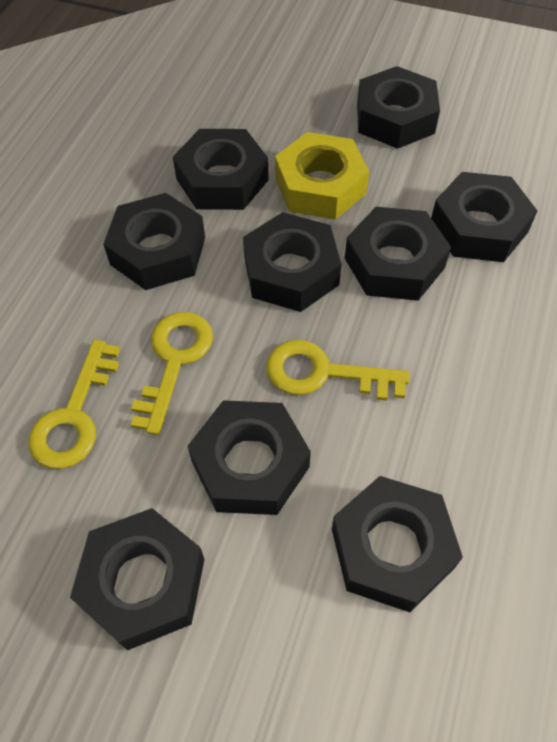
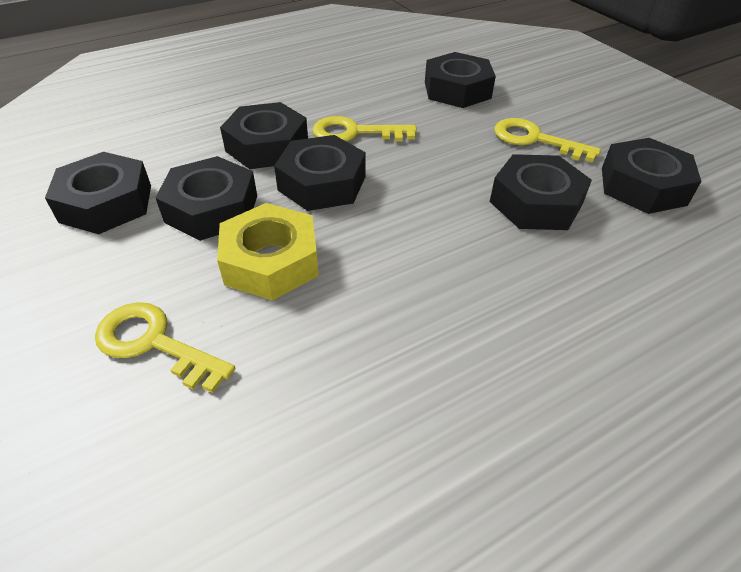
black nut: [70,508,205,650] [103,193,205,290] [173,129,269,210] [188,400,311,515] [243,212,341,312] [332,476,463,612] [345,207,451,301] [357,66,440,149] [431,172,537,262] = 9 -> [45,152,151,234] [155,156,257,241] [220,102,308,169] [274,135,366,211] [425,52,496,108] [490,154,592,230] [602,138,701,214] = 7

